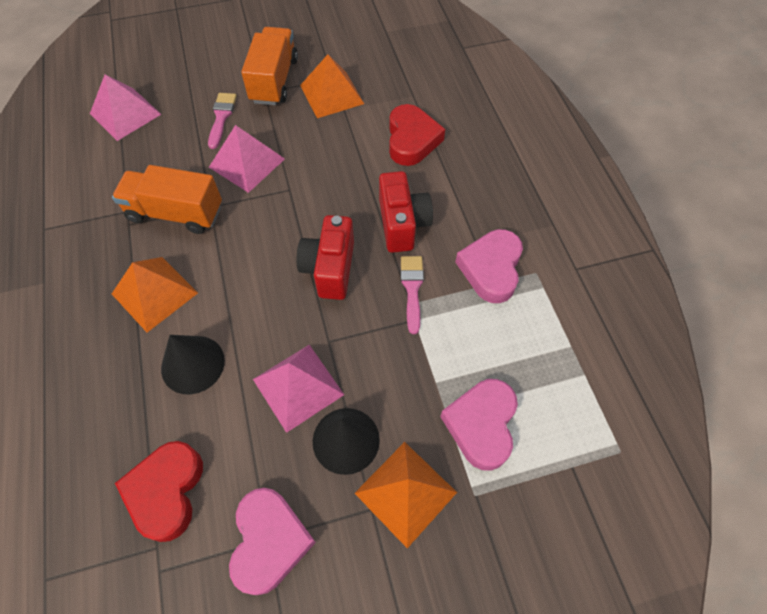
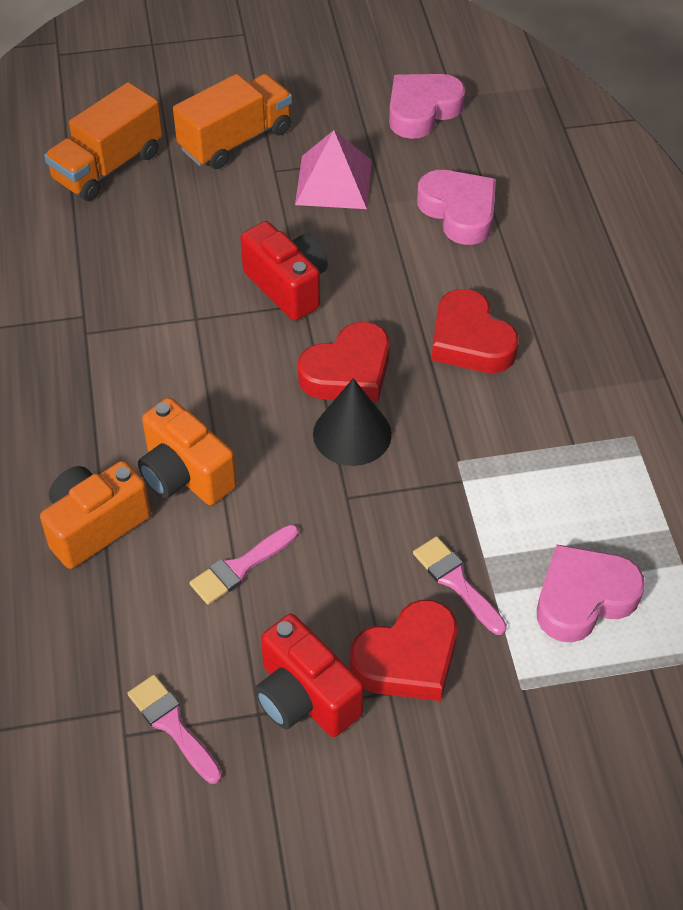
black cone: [161,335,225,394] [313,408,380,475] = 2 -> [313,378,392,466] = 1
orange camera: none = 0 -> [40,461,151,569] [138,397,237,505] = 2
orange pyramid: [112,257,198,332] [300,54,364,118] [355,442,457,548] = 3 -> none = 0
pink brush: [208,93,237,149] [401,256,424,334] = 2 -> [127,675,222,784] [189,524,299,605] [413,536,507,635] = 3
pink pyramid: [90,74,162,141] [209,125,285,193] [253,345,344,433] = 3 -> [295,130,372,209] = 1
red heart: [115,441,203,542] [389,104,445,166] = 2 -> [298,322,390,402] [350,600,457,701] [431,289,519,373] = 3

